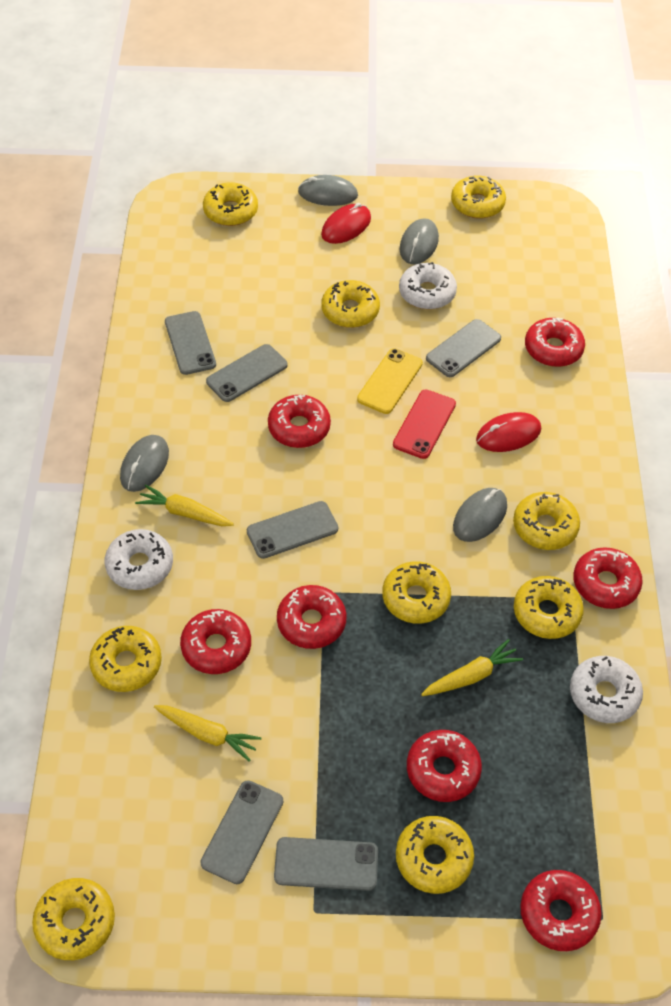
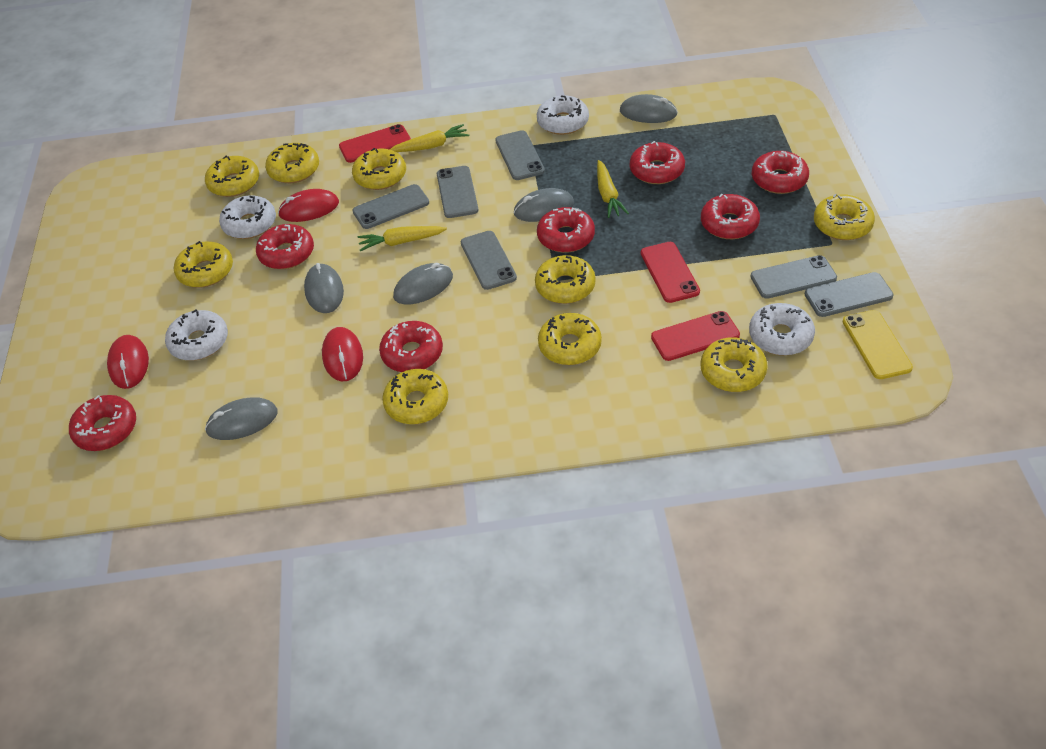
grey mouse: [120,435,169,492] [298,175,358,206] [400,218,439,264] [453,488,507,542] = 4 -> [205,397,278,440] [304,263,344,313] [393,263,453,305] [514,188,574,222] [620,94,678,123] = 5
red mouse: [321,203,371,244] [476,412,541,452] = 2 -> [107,335,149,389] [278,189,339,222] [322,327,363,381] = 3
red phone: [393,390,456,459] = 1 -> [339,124,411,163] [641,242,700,303] [651,311,740,361] = 3
white donut: [105,529,173,590] [399,262,457,310] [570,656,643,723] = 3 -> [165,310,228,361] [219,195,276,239] [537,95,589,135] [749,303,815,356] = 4

